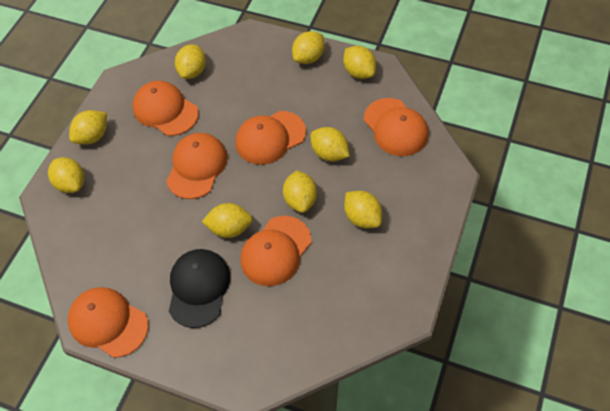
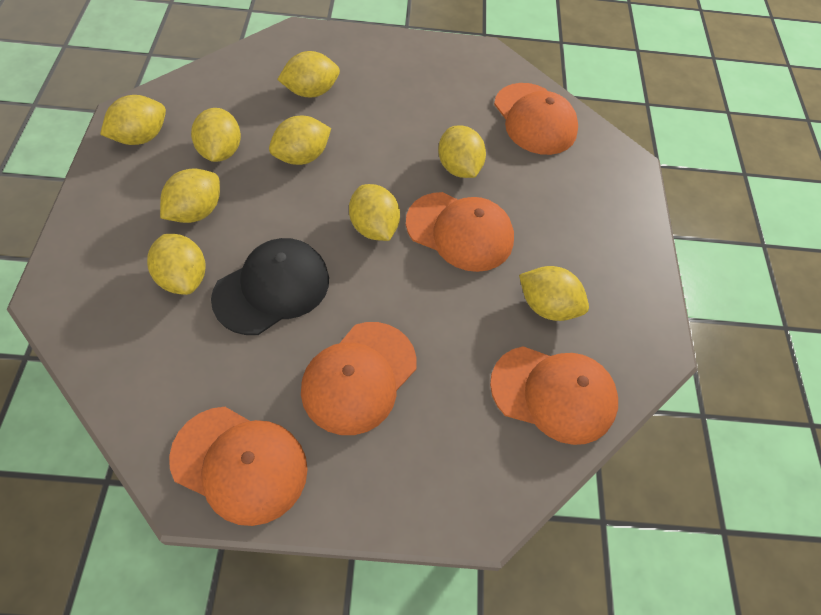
orange cap: [68,287,148,358] [133,81,199,136] [166,133,227,199] [235,111,306,165] [241,216,311,286] [364,98,428,156] = 6 -> [169,407,308,526] [301,322,417,435] [406,192,514,272] [490,346,618,445] [494,83,578,155] = 5

